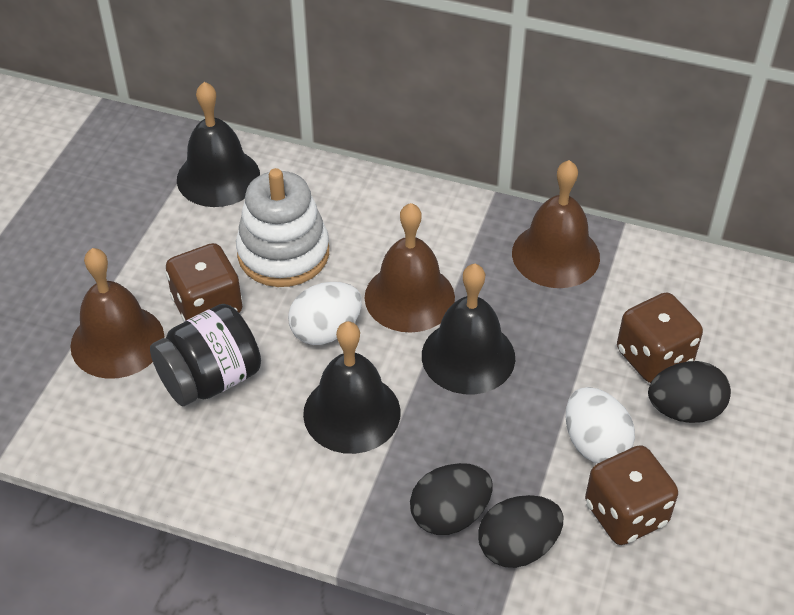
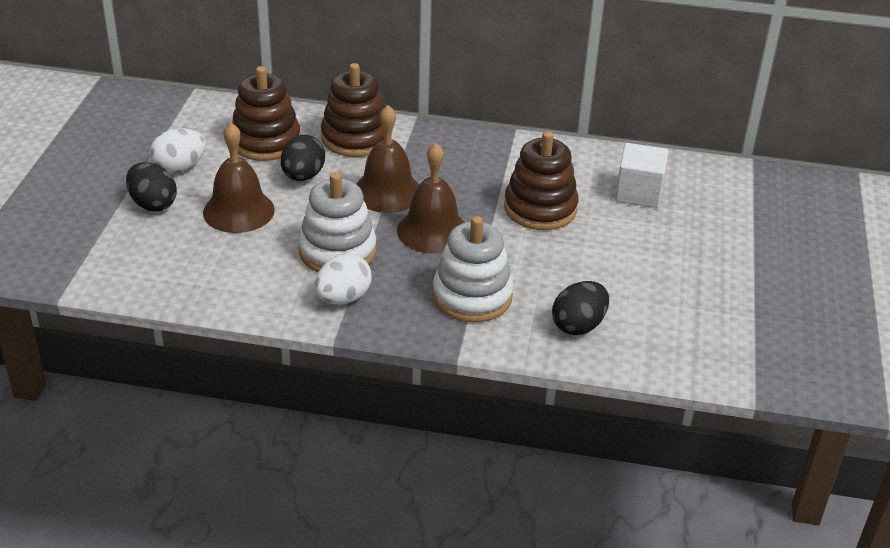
black bell: [177,82,260,207] [303,321,401,454] [422,264,515,394] = 3 -> none = 0
black jar: [150,304,261,406] = 1 -> none = 0
brown dice: [166,243,242,322] [585,445,678,545] [617,292,703,383] = 3 -> none = 0
brown stacking toy: none = 0 -> [232,66,300,161] [321,63,385,157] [504,131,579,230] = 3
white cube: none = 0 -> [615,143,668,208] = 1
white stacking toy: [236,168,329,287] = 1 -> [298,172,376,272] [432,216,514,322] = 2

